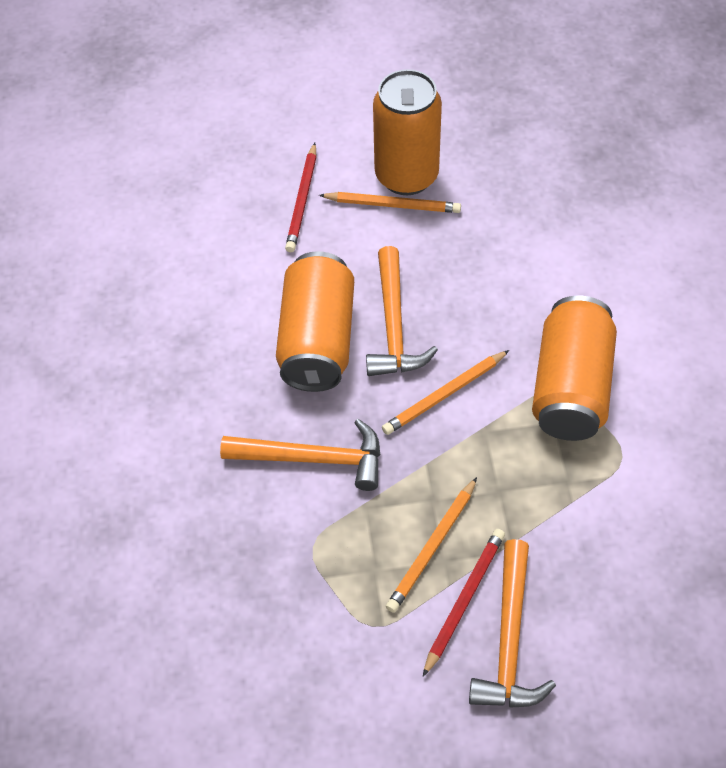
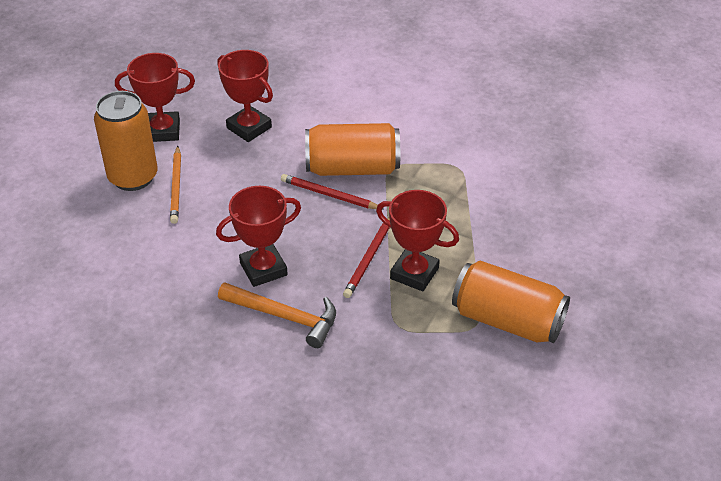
orange hammer: [220,419,380,491] [366,246,438,376] [469,539,556,708] = 3 -> [218,283,336,348] = 1
orange pencil: [319,192,461,213] [382,350,509,435] [386,477,477,613] = 3 -> [170,146,181,224] = 1
red trophy: none = 0 -> [115,53,195,142] [216,186,301,287] [217,50,273,142] [376,190,459,291] = 4

